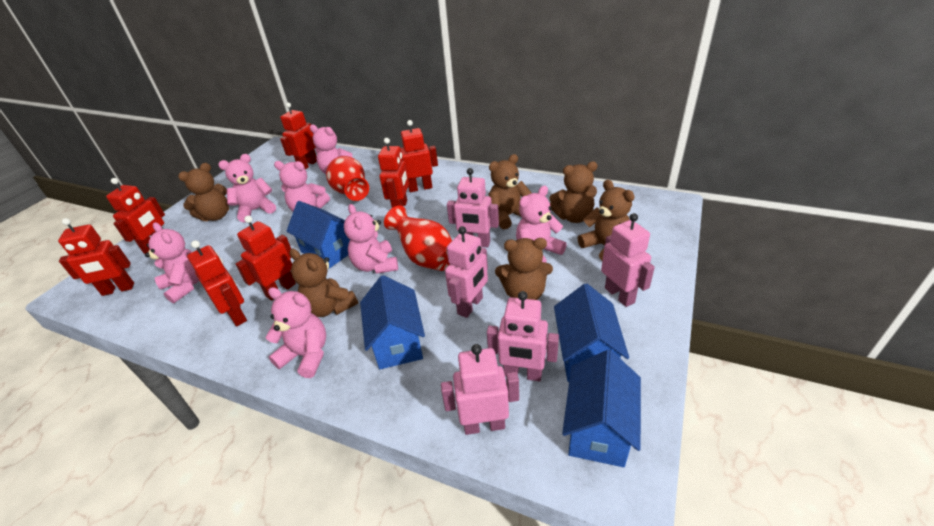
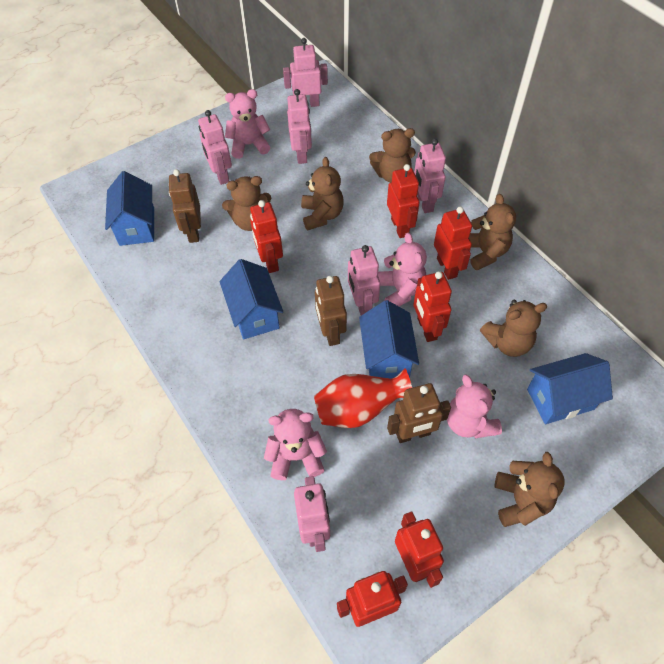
brown robot: none = 0 -> [169,169,201,243] [315,276,347,346] [387,383,451,443] = 3
pink robot: [441,344,519,435] [445,226,488,318] [447,168,499,247] [487,291,559,382] [601,213,655,307] = 5 -> [198,110,232,185] [283,38,328,107] [287,89,312,164] [294,476,330,552] [348,245,380,315] [414,139,446,213] = 6
pink teddy bear: [145,222,199,304] [218,154,276,222] [265,287,326,378] [274,161,330,211] [310,125,353,174] [344,204,398,274] [516,186,567,263] = 7 -> [225,89,271,159] [264,409,327,480] [378,233,427,306] [447,374,502,438] = 4
red robot: [58,218,134,296] [106,178,165,254] [187,240,247,326] [236,216,296,301] [280,102,317,169] [378,138,409,208] [400,120,438,192] = 7 -> [250,200,283,273] [337,571,408,627] [387,164,420,238] [395,512,444,588] [413,271,452,342] [434,207,472,280] = 6
red vase: [326,156,369,201] [384,205,452,271] = 2 -> [314,368,412,428] = 1

